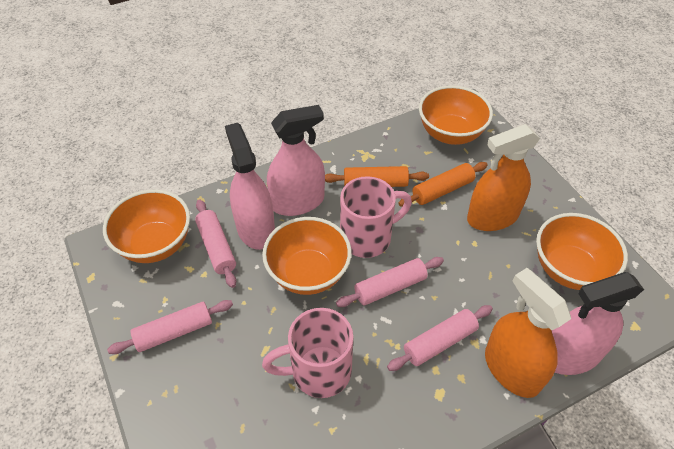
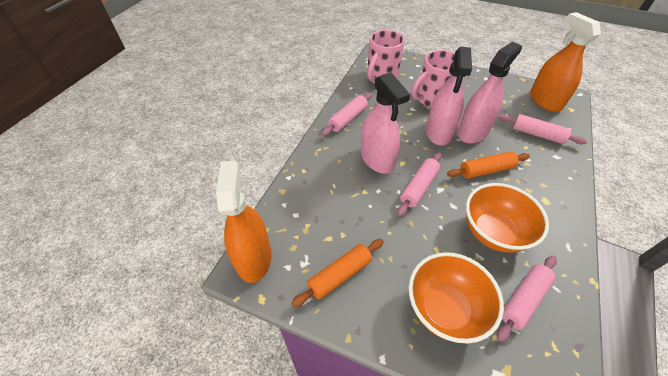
orange bowl: [103,189,190,263] [262,217,352,295] [419,85,493,145] [536,213,628,290] = 4 -> [409,252,504,344] [466,183,549,253] = 2

